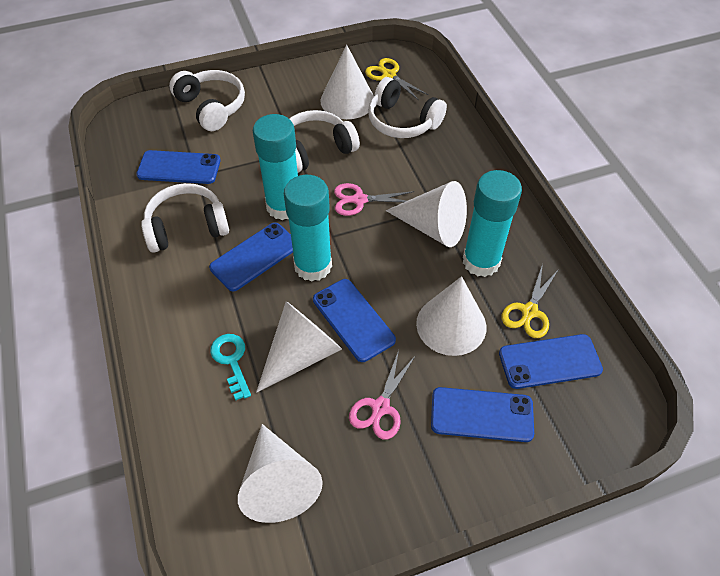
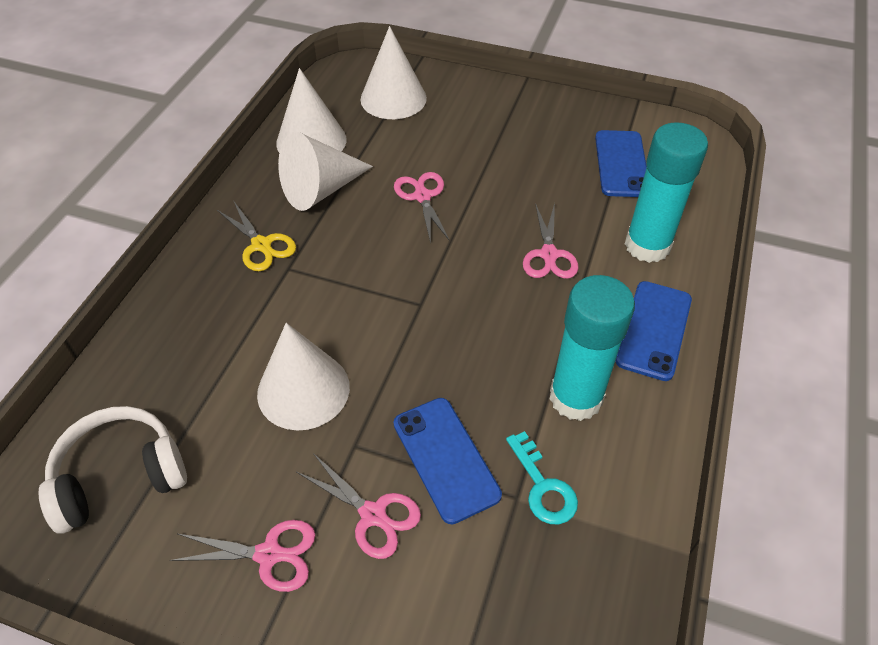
blue phone: [136,150,221,184] [209,223,293,291] [313,279,396,362] [431,387,534,442] [499,334,603,389] = 5 -> [394,398,502,524] [595,130,647,197] [616,281,692,381] = 3
pink scissors: [334,183,414,216] [349,350,416,439] = 2 -> [170,520,315,592] [297,453,421,559] [394,172,450,243] [523,203,578,279] = 4
turquoise glue stick: [253,114,298,220] [284,175,332,281] [463,170,522,277] = 3 -> [550,275,635,421] [625,122,708,263] = 2
white cone: [238,424,323,523] [256,301,342,393] [320,45,374,119] [386,181,467,247] [416,276,486,356] = 5 -> [257,323,350,431] [276,68,347,153] [278,132,373,211] [361,26,427,119] = 4
white headphones: [141,183,229,252] [169,70,245,131] [289,110,360,173] [368,77,447,138] = 4 -> [39,406,187,534] = 1
yellow scissors: [365,58,428,100] [502,264,559,338] = 2 -> [217,200,296,271] = 1

